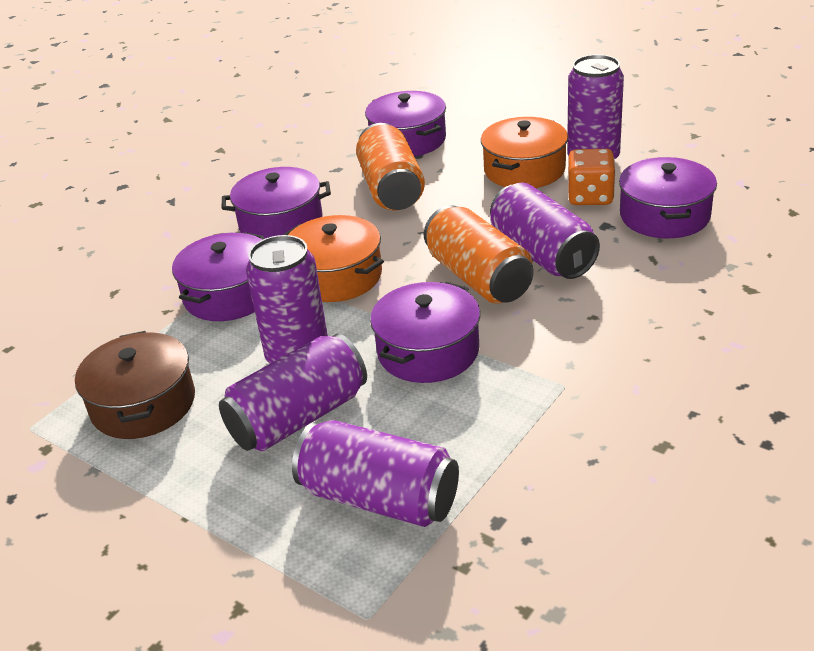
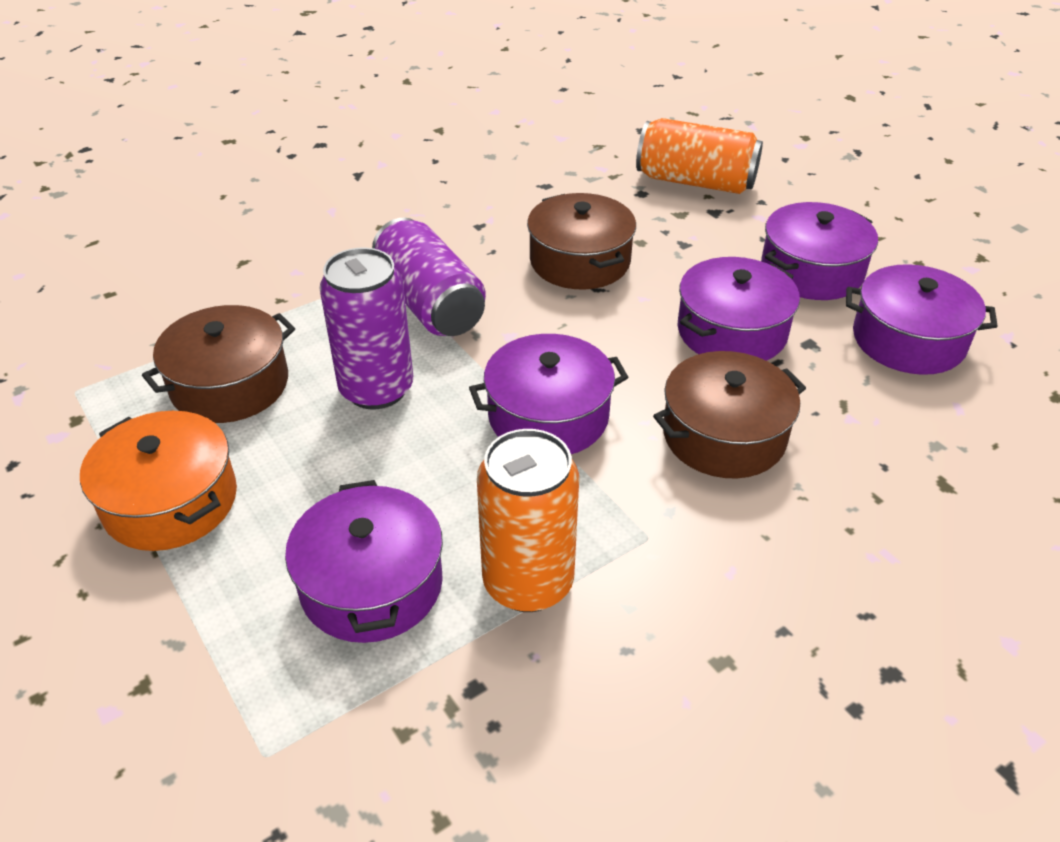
brown pot: [75,331,195,439] = 1 -> [142,305,295,423] [527,193,636,290] [653,351,806,479] = 3
orange dice: [568,149,616,205] = 1 -> none = 0
orange pot: [284,215,384,302] [481,117,568,188] = 2 -> [80,411,237,551] = 1
purple can: [219,334,367,451] [246,235,328,364] [292,420,459,527] [490,182,600,279] [567,54,624,159] = 5 -> [319,247,413,410] [372,218,486,336] = 2

